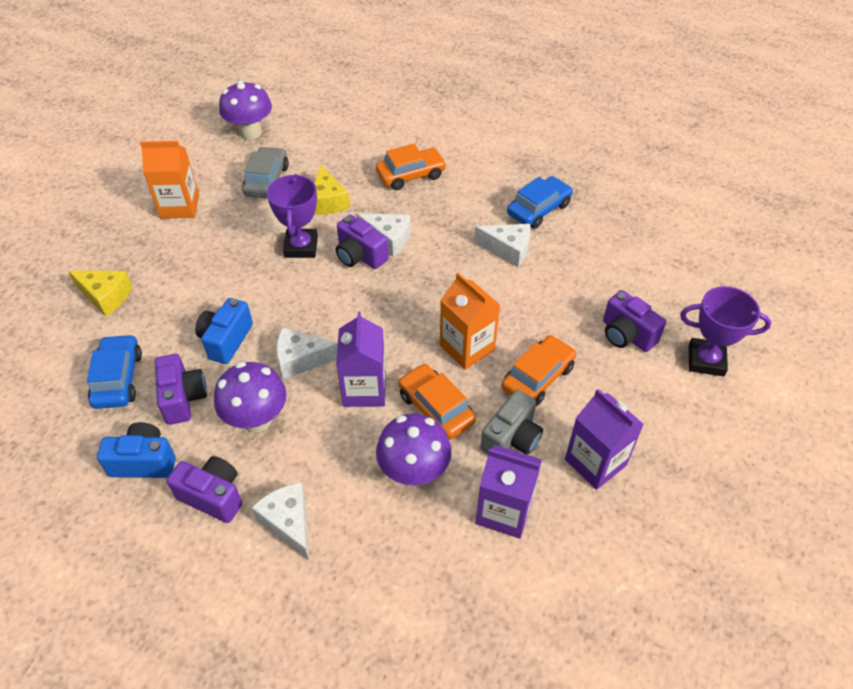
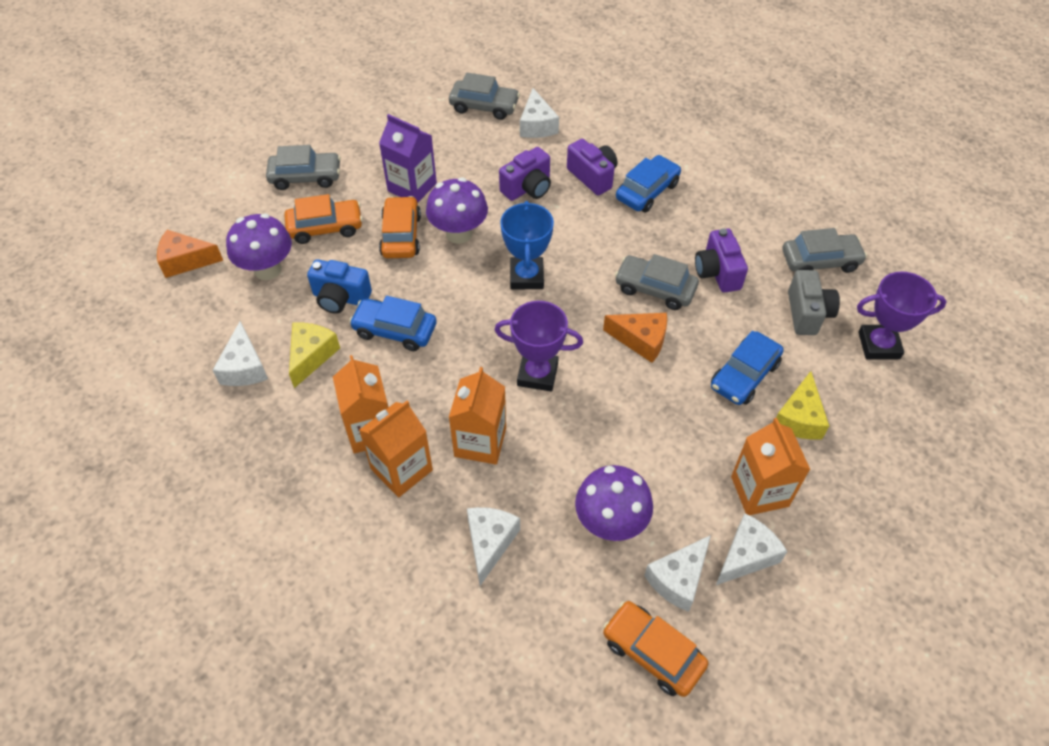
blue camera: [97,422,176,478] [195,298,253,364] = 2 -> [307,259,372,314] = 1
blue car: [87,334,142,409] [507,176,573,229] = 2 -> [349,296,437,351] [616,155,681,213] [711,331,784,405] = 3
blue trophy: none = 0 -> [500,201,554,290] = 1
grey car: [242,146,289,198] = 1 -> [266,145,341,190] [449,73,520,120] [615,254,699,310] [783,228,867,273] = 4
orange carton: [140,141,199,219] [440,273,500,370] = 2 -> [333,355,389,454] [359,401,433,497] [449,367,506,465] [731,418,810,515] = 4
orange cheese: none = 0 -> [157,230,223,278] [603,313,667,363] = 2
purple camera: [155,354,207,425] [167,456,242,523] [336,215,389,269] [603,290,666,352] = 4 -> [499,147,551,201] [567,139,617,195] [695,228,748,293] = 3
purple carton: [336,311,386,407] [476,445,542,539] [565,389,644,490] = 3 -> [379,114,437,203] = 1
white cheese: [251,482,309,560] [276,328,338,380] [356,213,411,257] [474,224,531,267] = 4 -> [213,321,268,386] [467,507,520,586] [520,88,559,138] [644,535,711,612] [716,514,788,585] = 5

